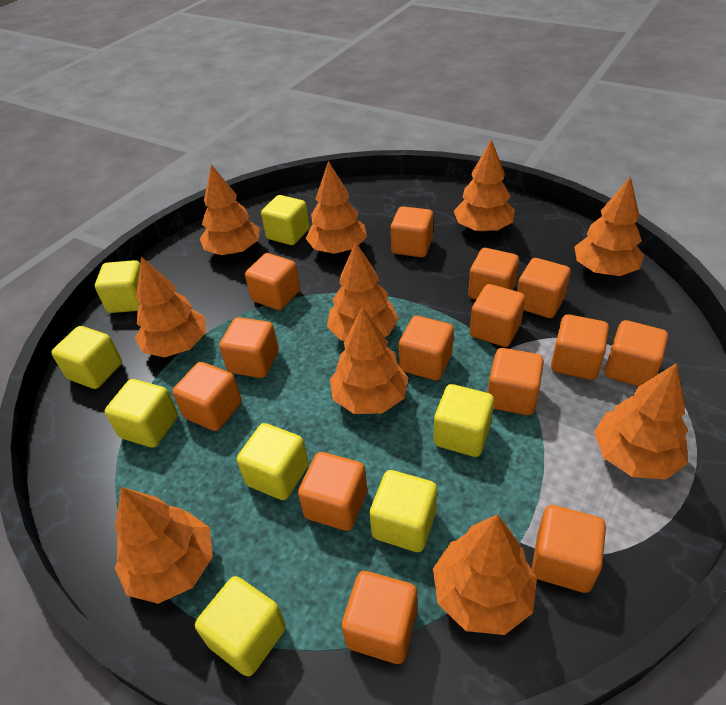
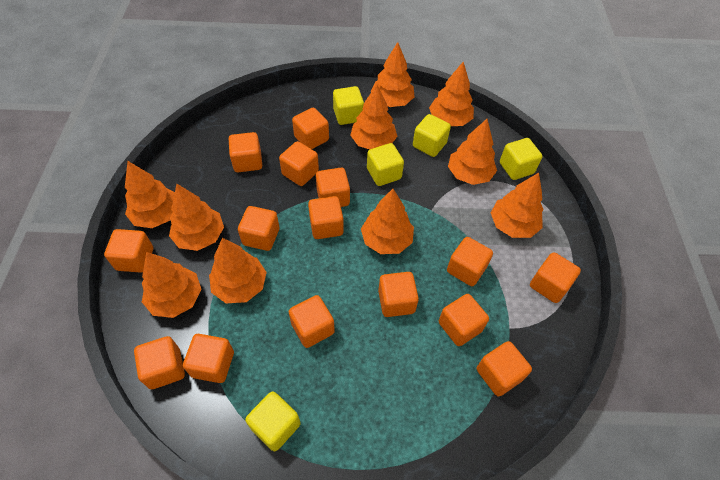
orange cube: [172,362,242,431] [219,317,279,378] [245,253,300,310] [298,452,367,531] [342,571,417,664] [391,206,433,257] [399,316,454,381] [468,248,519,300] [470,284,525,347] [488,348,544,415] [517,258,571,318] [532,505,606,593] [551,314,609,380] [605,320,668,386] = 14 -> [104,229,153,273] [134,336,185,389] [183,334,234,383] [229,132,262,172] [238,206,279,251] [279,141,319,186] [289,295,335,348] [292,108,329,149] [308,196,344,239] [316,168,350,207] [378,272,419,317] [439,294,489,346] [447,237,493,286] [477,341,532,396] [530,252,581,303] = 15
yellow cube: [51,326,122,389] [95,260,140,313] [105,379,178,448] [195,576,286,676] [237,423,309,500] [261,195,309,245] [369,470,437,552] [433,384,494,457] = 8 -> [245,391,301,451] [333,86,364,125] [367,143,404,186] [413,114,451,157] [500,138,543,180] = 5

